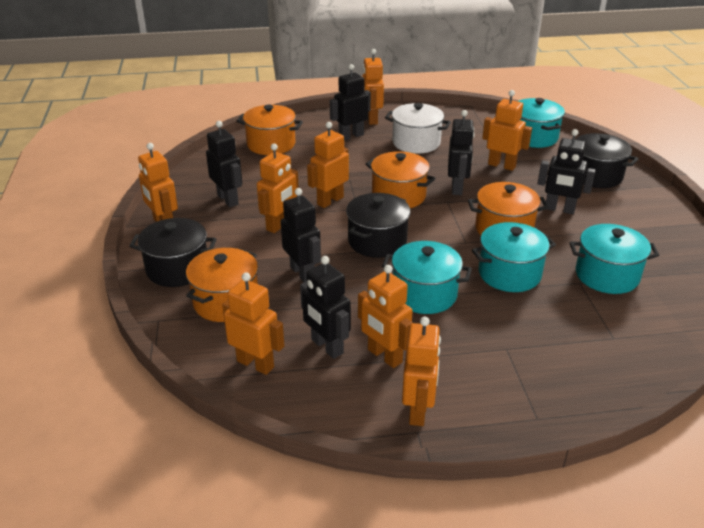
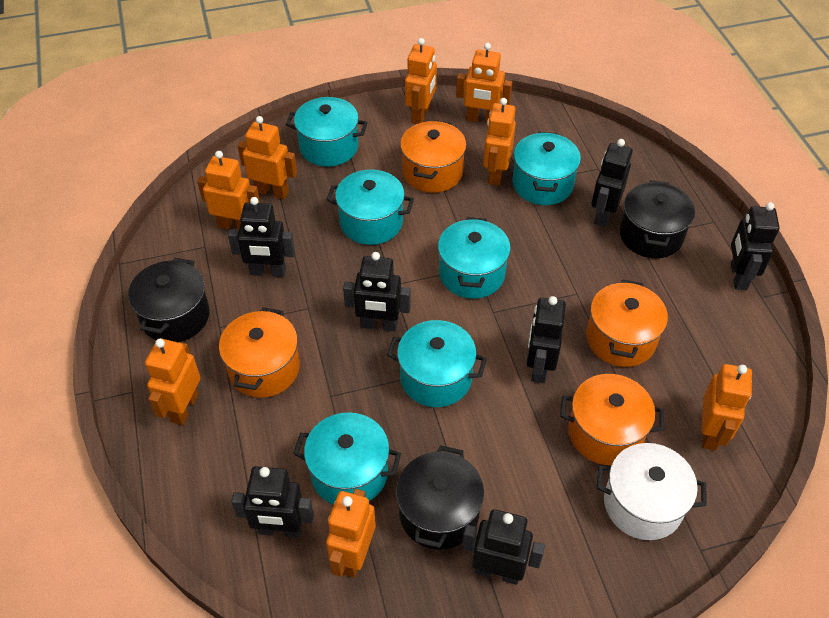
black robot: [206,121,242,207] [281,188,321,282] [300,256,351,359] [330,64,371,141] [448,110,474,195] [537,129,596,214] = 6 -> [228,197,295,277] [231,466,314,538] [343,252,411,331] [462,509,545,585] [527,296,566,383] [591,139,633,227] [731,202,780,290] = 7
turquoise pot: [382,241,472,314] [472,222,556,292] [518,98,565,148] [570,224,659,294] = 4 -> [286,97,368,167] [293,412,401,505] [326,169,414,245] [387,320,487,407] [438,217,511,299] [512,132,581,205] = 6

